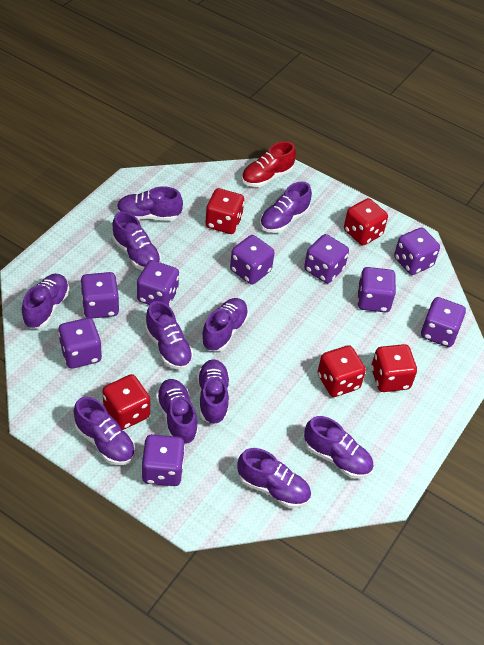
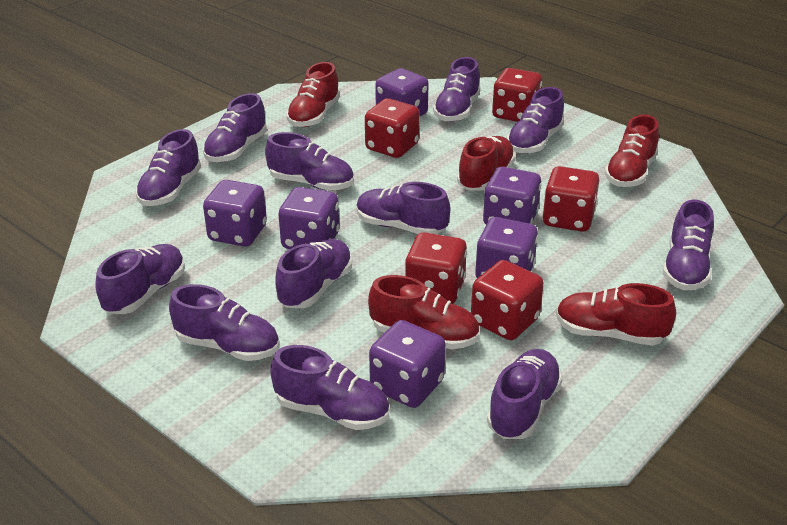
purple dice: [58,318,102,369] [80,272,119,319] [137,260,179,306] [141,434,185,486] [230,235,275,285] [304,234,349,283] [357,267,396,312] [394,227,440,275] [421,297,466,347] = 9 -> [203,180,267,247] [278,187,340,249] [369,320,446,408] [375,68,429,116] [475,217,538,278] [483,167,541,225] = 6
purple shoe: [22,274,70,328] [74,397,135,465] [112,211,161,270] [117,186,183,221] [145,301,194,370] [156,379,198,444] [197,359,229,424] [201,298,249,352] [237,448,311,508] [260,182,312,233] [304,416,374,479] = 11 -> [95,244,185,314] [136,129,201,206] [169,284,279,361] [203,93,267,162] [265,132,354,191] [270,345,389,430] [275,239,352,308] [356,182,450,234] [433,57,480,122] [487,349,563,439] [507,87,564,154] [663,200,714,290] = 12
red shoe: [241,141,296,187] = 1 -> [286,62,340,127] [368,275,480,349] [457,136,516,191] [556,283,676,346] [604,115,659,187] = 5

